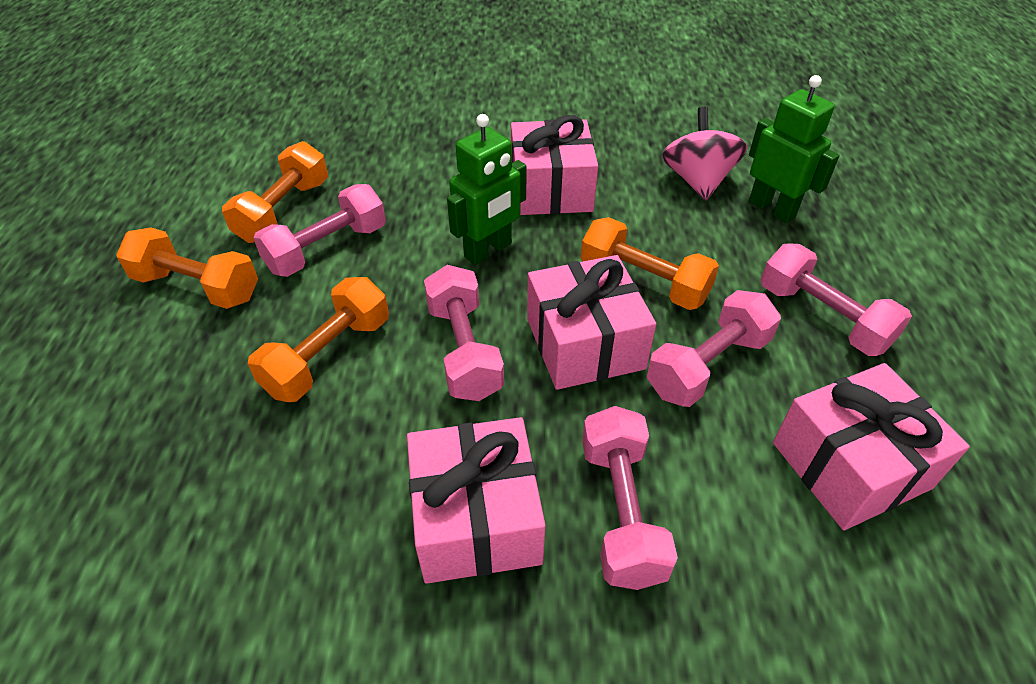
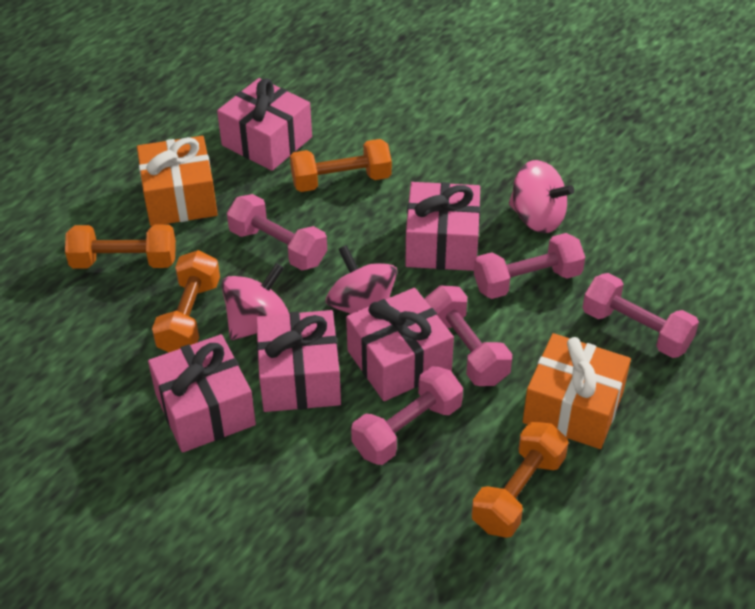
green robot: [447,114,527,265] [749,75,839,223] = 2 -> none = 0
orange gift: none = 0 -> [137,136,218,226] [523,333,631,449] = 2
pink gift: [407,417,546,584] [511,115,598,215] [527,255,656,390] [773,363,970,530] = 4 -> [148,334,256,453] [217,78,312,171] [256,310,341,412] [346,288,454,401] [405,182,480,271] = 5
pink spinning top: [662,107,747,200] = 1 -> [221,263,289,340] [326,245,397,314] [509,160,574,233] = 3

